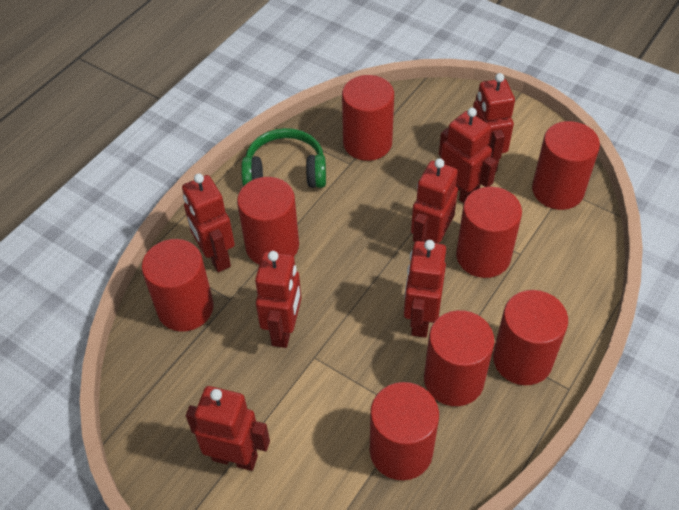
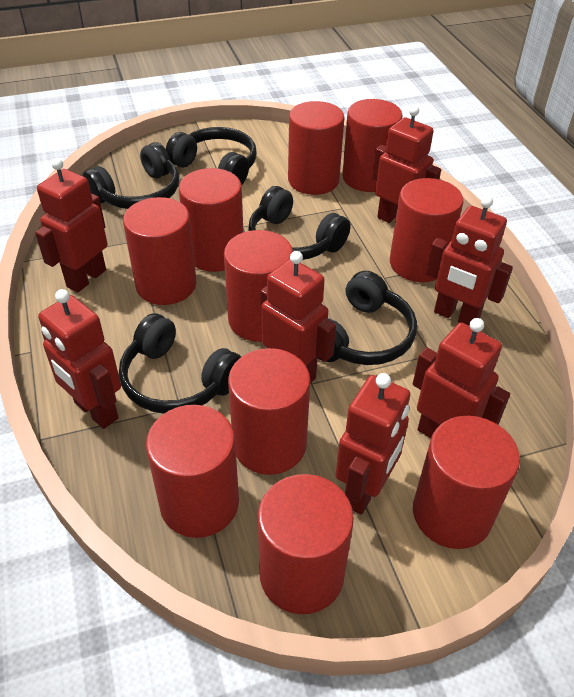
black headphones: none = 0 -> [83,142,179,209] [119,313,241,414] [166,127,257,185] [248,186,350,260] [318,271,417,365] = 5
green headphones: [241,128,326,188] = 1 -> none = 0
red cylinder: [142,239,214,332] [237,177,299,265] [342,75,394,161] [370,382,439,480] [424,310,494,406] [456,187,522,278] [493,290,568,385] [532,121,600,210] = 8 -> [123,197,197,305] [146,405,239,538] [179,168,243,272] [224,230,293,342] [228,348,311,475] [258,474,354,614] [288,101,344,195] [342,99,403,192] [390,178,463,282] [413,416,520,549] = 10

